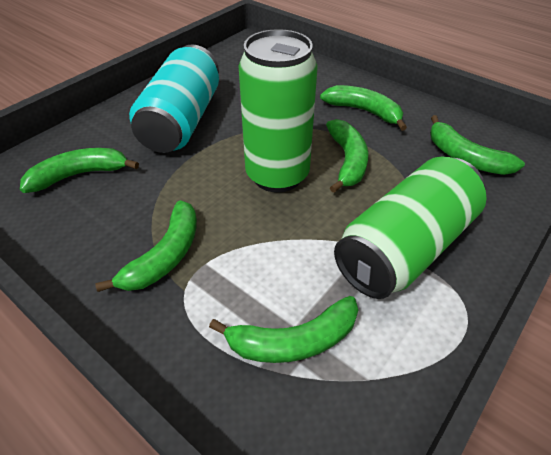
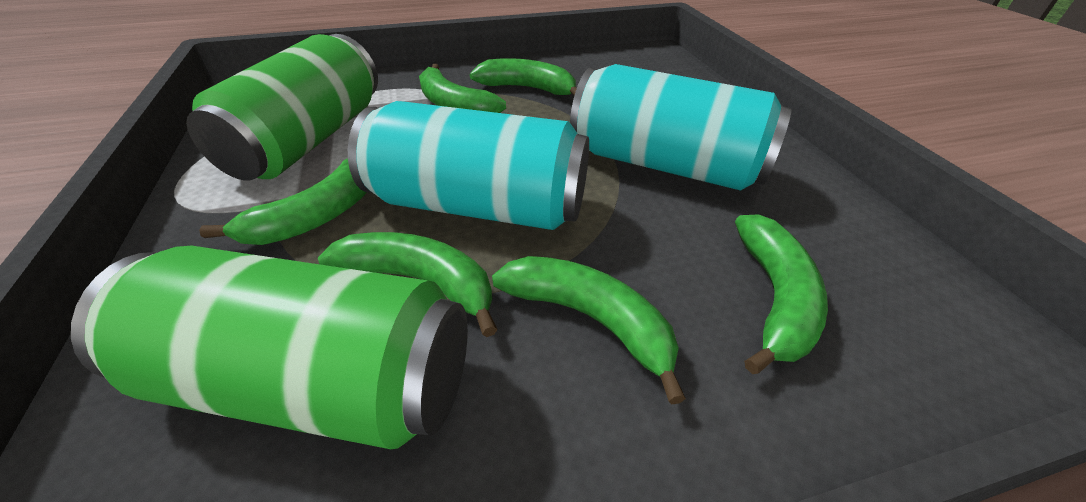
turquoise can: [129,44,219,153] = 1 -> [348,101,589,230] [570,64,791,191] = 2

